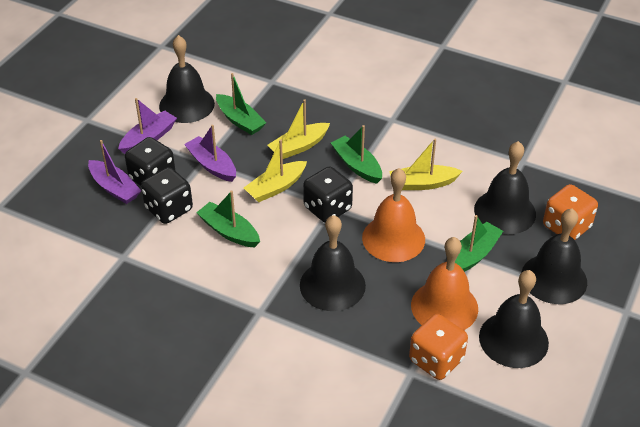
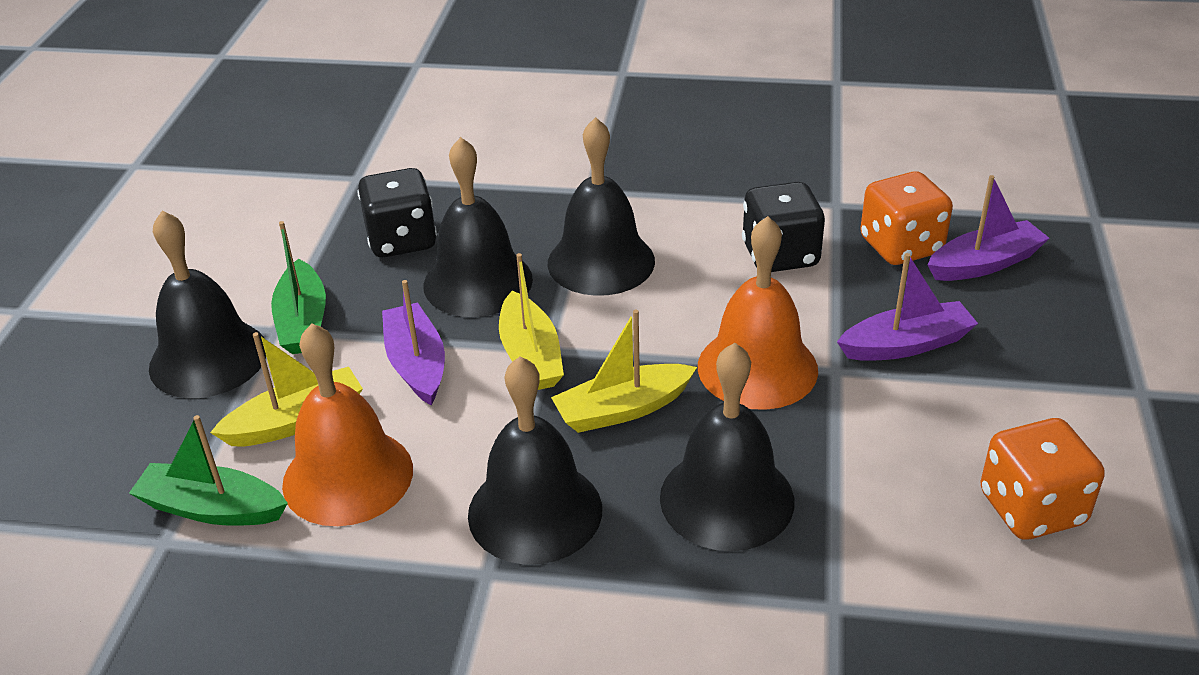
black dice: [125,137,175,186] [141,167,193,224] [303,166,353,223] = 3 -> [357,168,437,258] [742,182,825,272] = 2
green boat: [196,191,260,247] [216,73,266,135] [331,125,382,184] [455,215,503,272] = 4 -> [129,415,288,526] [271,221,326,354] = 2

